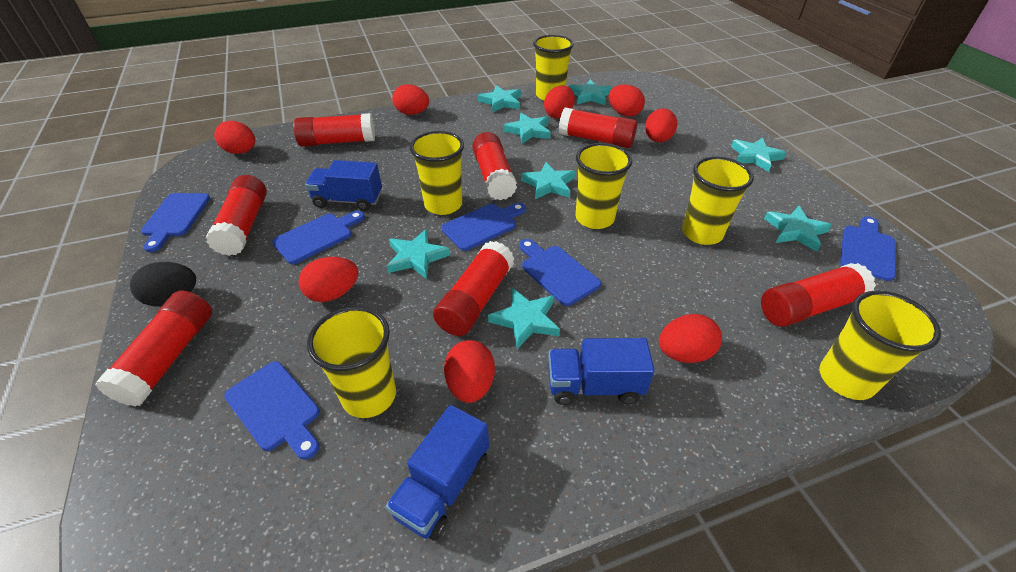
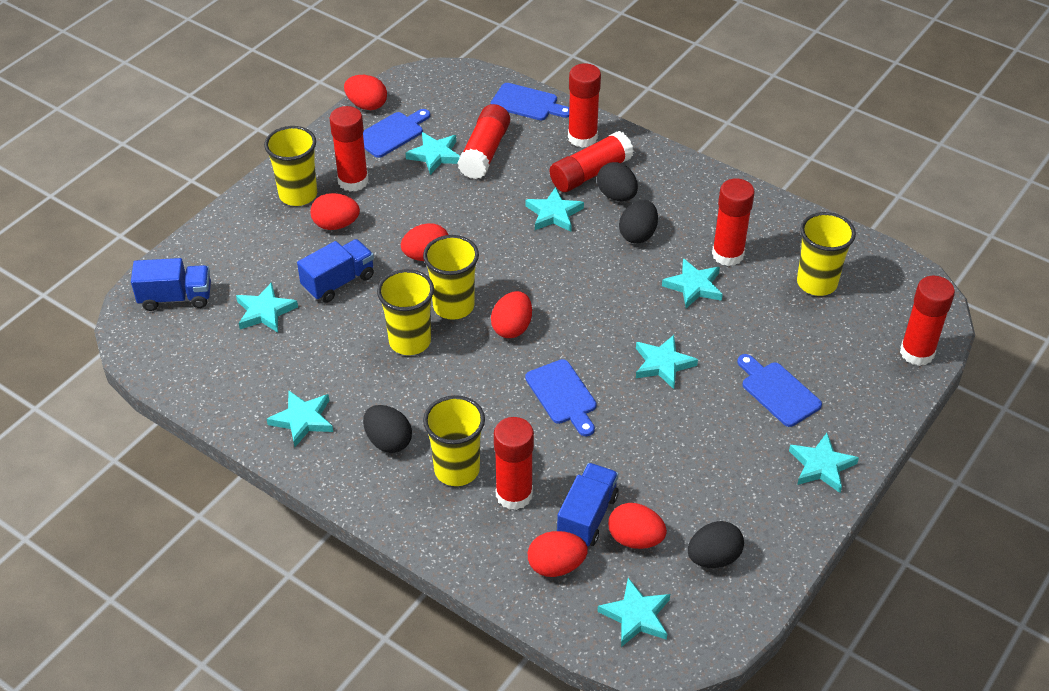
black egg: [130,262,196,306] = 1 -> [363,405,412,453] [597,162,638,201] [619,200,658,243] [688,521,744,568] = 4
blue cutting board: [141,193,210,252] [224,361,320,460] [272,211,365,264] [441,203,526,251] [519,239,601,306] [840,216,896,281] = 6 -> [363,109,430,158] [491,83,569,120] [525,359,597,436] [737,354,822,427] = 4
red egg: [214,121,255,154] [299,257,358,302] [392,84,429,115] [444,340,495,403] [544,85,575,119] [608,84,645,117] [645,109,677,142] [659,314,722,363] = 8 -> [310,193,360,230] [344,75,387,110] [401,223,449,261] [491,291,532,338] [528,531,588,577] [608,503,667,549] = 6
yellow cup: [307,306,396,418] [410,131,464,215] [533,35,574,100] [576,143,632,229] [682,156,754,245] [819,290,941,400] = 6 -> [264,126,317,206] [377,269,434,355] [423,235,479,320] [423,395,485,486] [797,212,856,296] = 5

